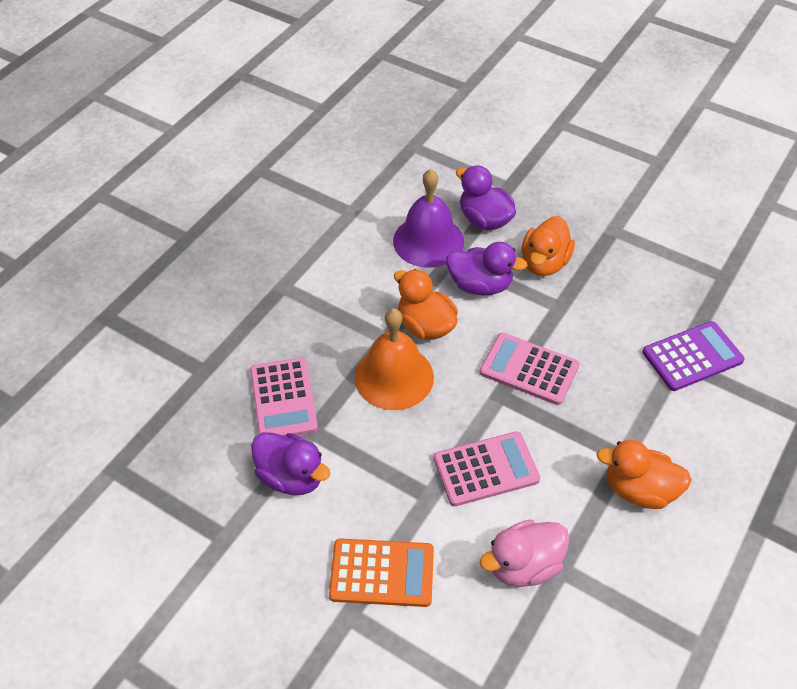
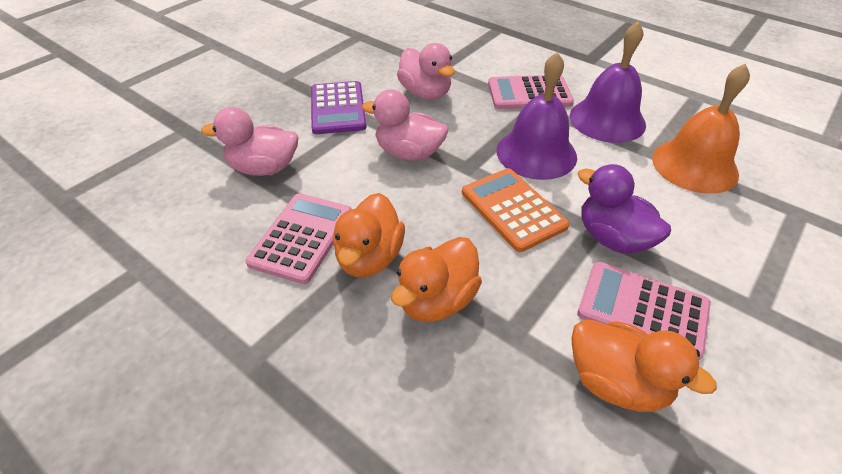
pink duck: [480,520,570,587] = 1 -> [201,107,298,176] [362,89,448,161] [397,43,455,99] = 3
purple bell: [393,169,464,268] = 1 -> [497,52,577,180] [570,22,646,143] = 2
purple duck: [251,432,330,495] [446,242,528,295] [456,165,516,230] = 3 -> [578,164,671,254] = 1

